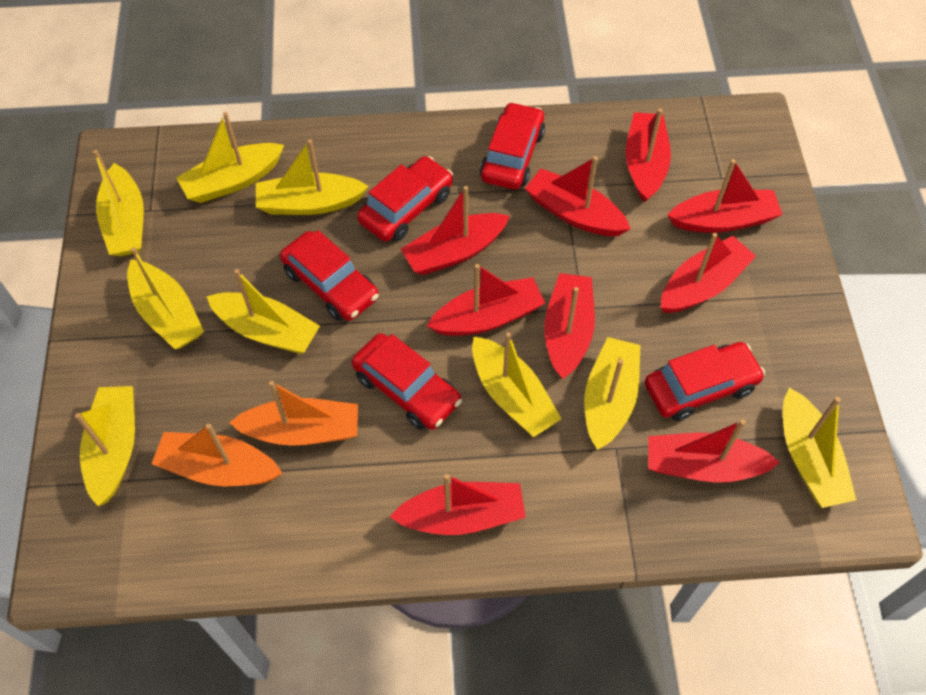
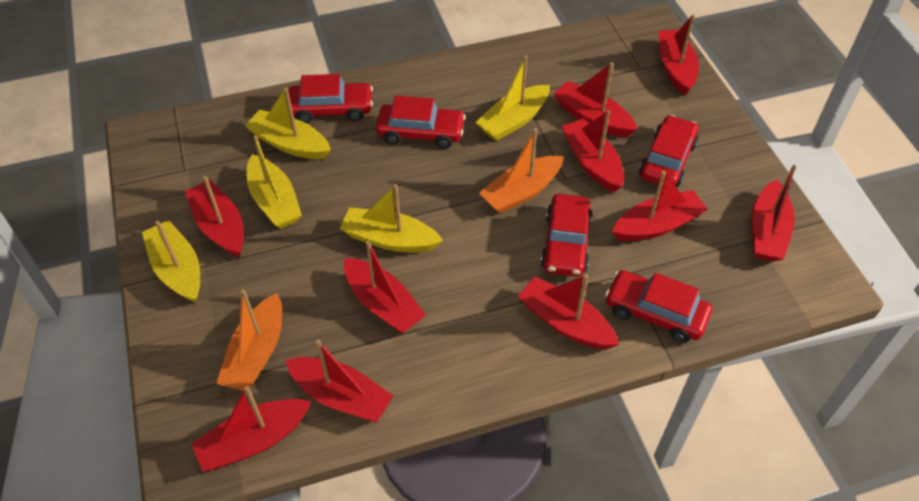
red boat: [390,474,526,535] [401,186,510,275] [427,264,545,336] [525,156,631,236] [544,273,595,379] [626,109,671,203] [648,419,780,483] [661,233,756,313] [668,159,783,233] = 9 -> [185,176,244,257] [191,386,311,472] [285,339,393,422] [344,241,426,333] [518,274,620,349] [554,62,637,137] [561,110,624,192] [612,171,708,241] [658,14,699,95] [751,165,796,261] = 10
yellow boat: [75,386,135,506] [93,150,144,256] [127,247,204,349] [176,112,284,203] [206,269,320,354] [256,139,369,215] [472,332,562,437] [584,337,640,450] [783,388,856,508] = 9 -> [142,220,200,302] [244,88,331,159] [247,135,302,229] [339,184,443,252] [475,56,550,141] = 5

